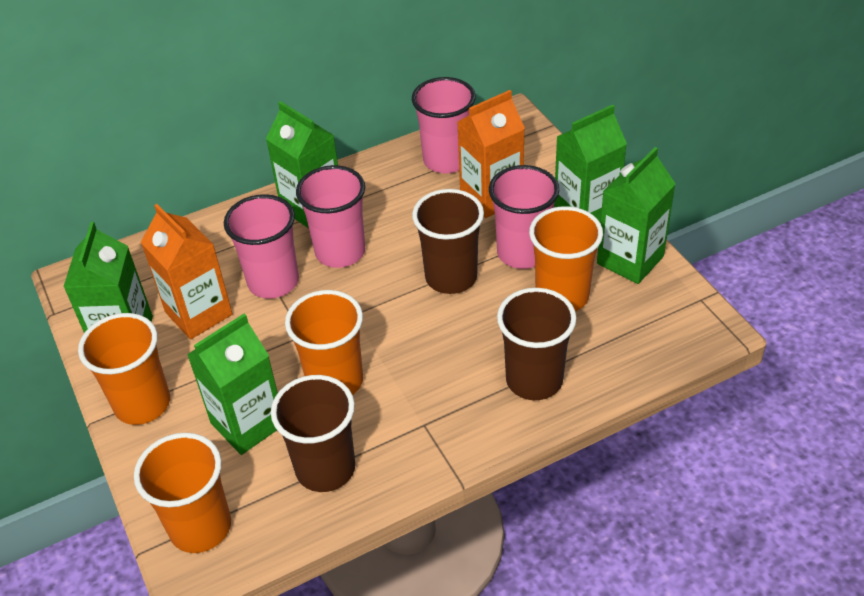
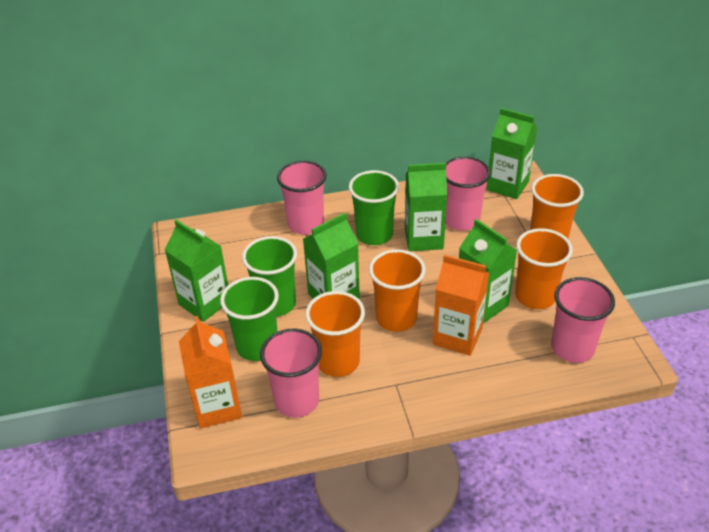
brown cup: [271,375,355,492] [412,189,484,294] [497,288,577,400] = 3 -> none = 0
green cup: none = 0 -> [220,277,279,361] [242,236,297,317] [349,170,399,245] = 3

